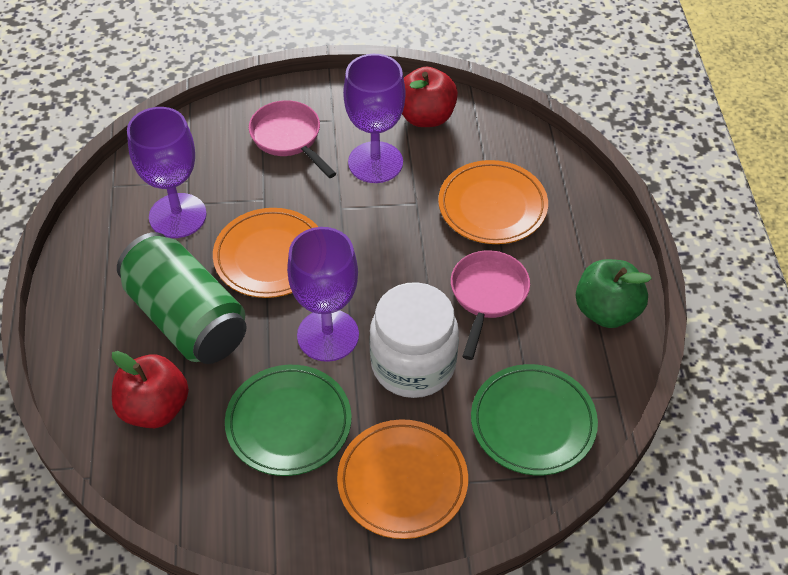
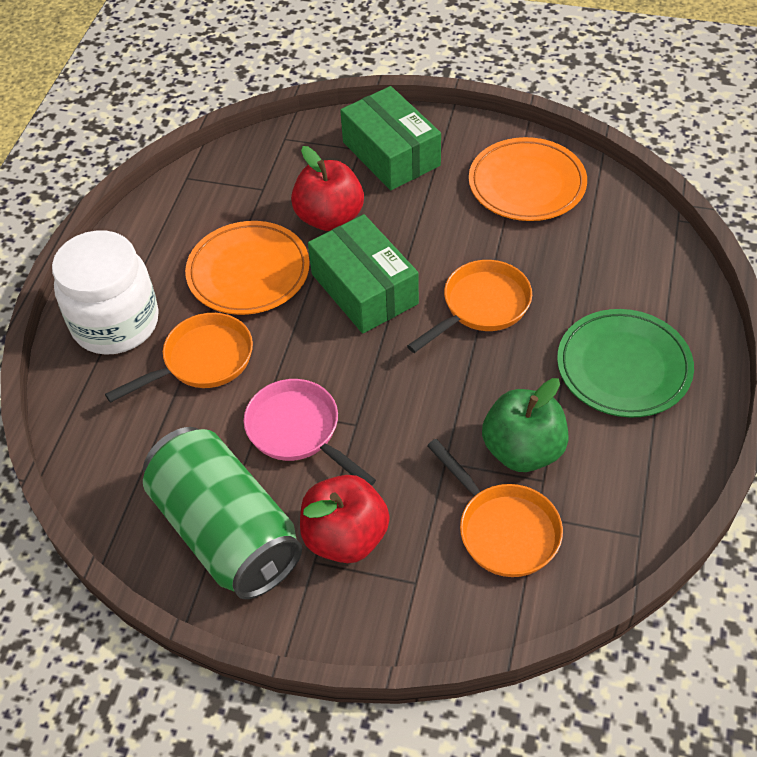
green box: none = 0 -> [308,214,419,334] [340,86,441,190] = 2
green plate: [225,365,352,476] [471,364,598,475] = 2 -> [557,309,694,418] = 1
orange pan: none = 0 -> [105,313,253,403] [407,260,532,353] [427,439,563,577] = 3
orange plate: [213,208,318,298] [337,419,468,539] [438,160,548,244] = 3 -> [185,221,310,315] [469,137,587,221] = 2
pink pan: [249,100,337,178] [451,250,530,360] = 2 -> [244,379,376,486] = 1
purple goblet: [127,107,207,238] [287,227,359,362] [343,54,405,183] = 3 -> none = 0

